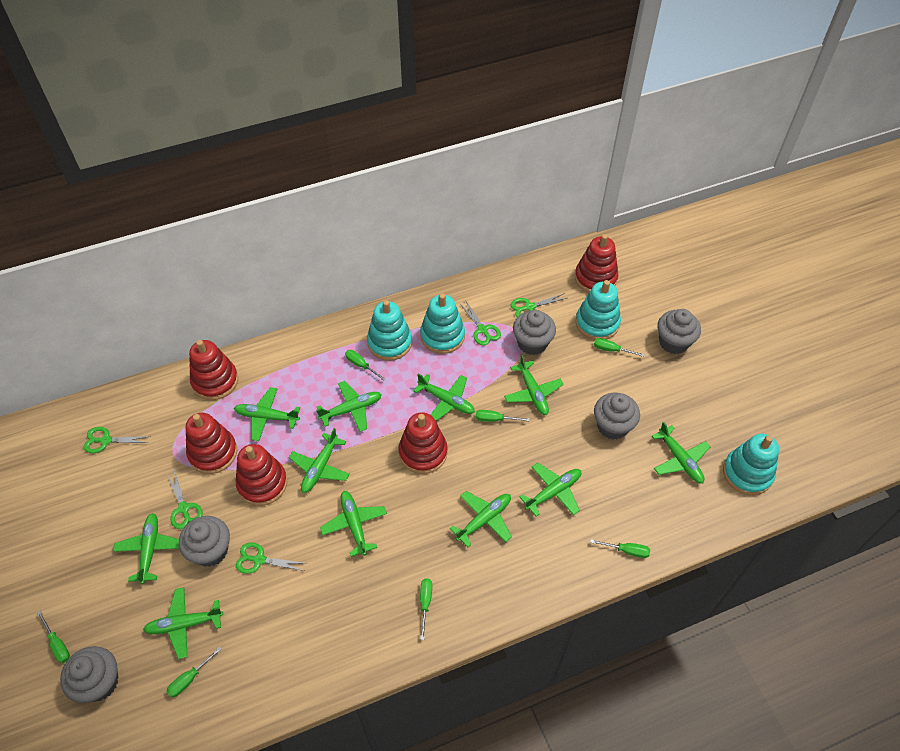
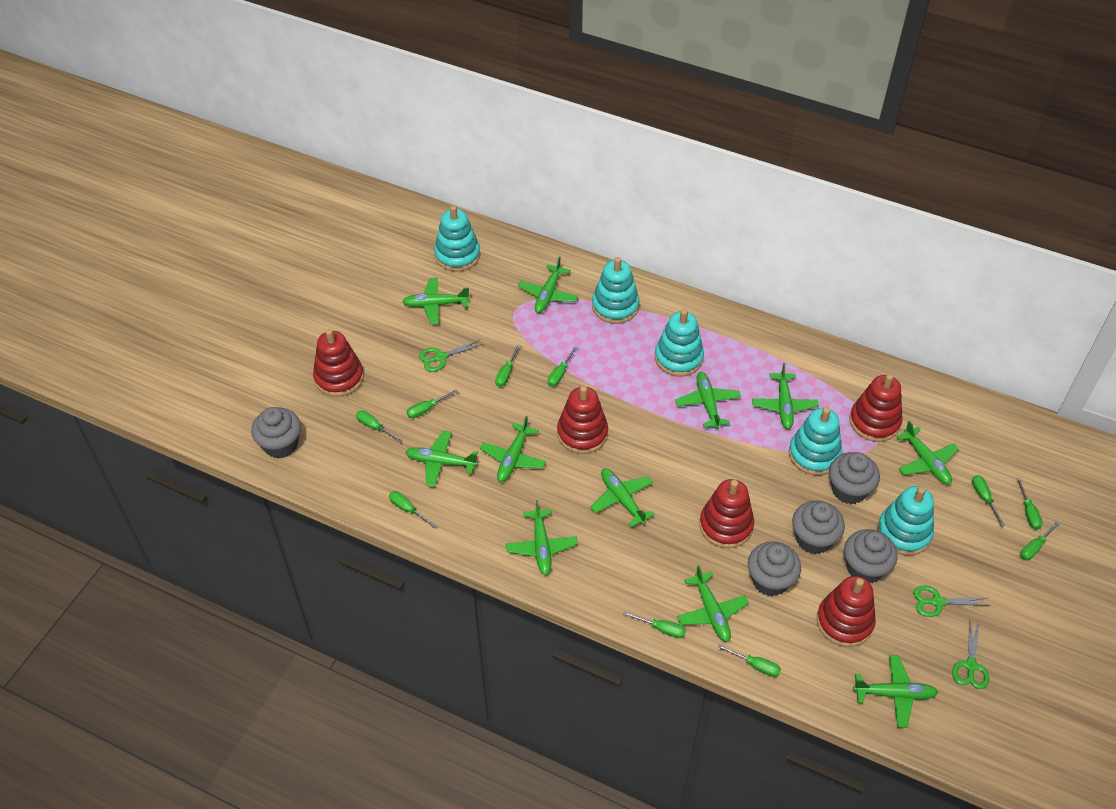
green scissors: [84,427,151,453] [167,470,203,529] [236,542,307,574] [460,301,501,346] [511,293,567,317] = 5 -> [419,339,483,372] [913,585,991,617] [952,622,989,689] = 3
green screwdriver: [37,611,70,663] [166,647,222,697] [345,350,386,381] [420,578,432,640] [476,410,530,422] [590,539,650,558] [594,338,645,357] = 7 -> [356,410,402,442] [389,491,436,528] [407,389,458,418] [495,344,521,387] [548,346,578,387] [623,611,686,638] [717,644,781,677] [972,475,1005,526] [1016,477,1043,530] [1020,521,1061,560] = 10
turquoise stacking toy: [367,300,412,361] [420,293,465,354] [575,280,621,340] [723,434,779,495] = 4 -> [434,205,480,272] [592,257,639,324] [655,309,704,377] [789,407,842,476] [877,486,934,555] = 5

